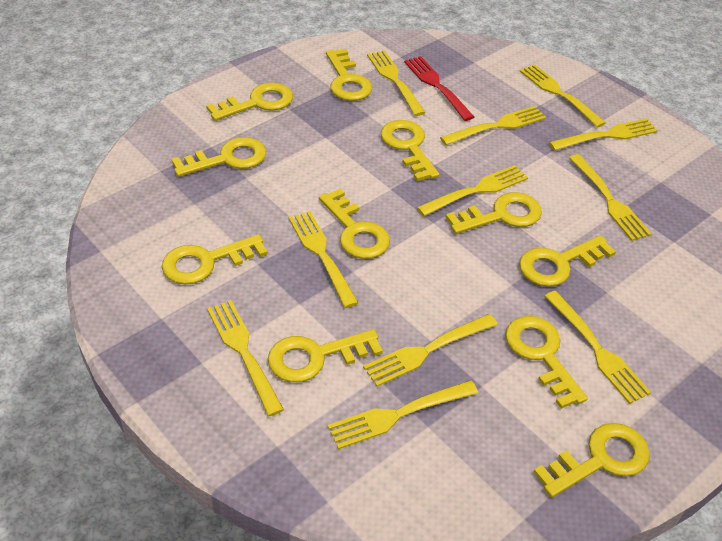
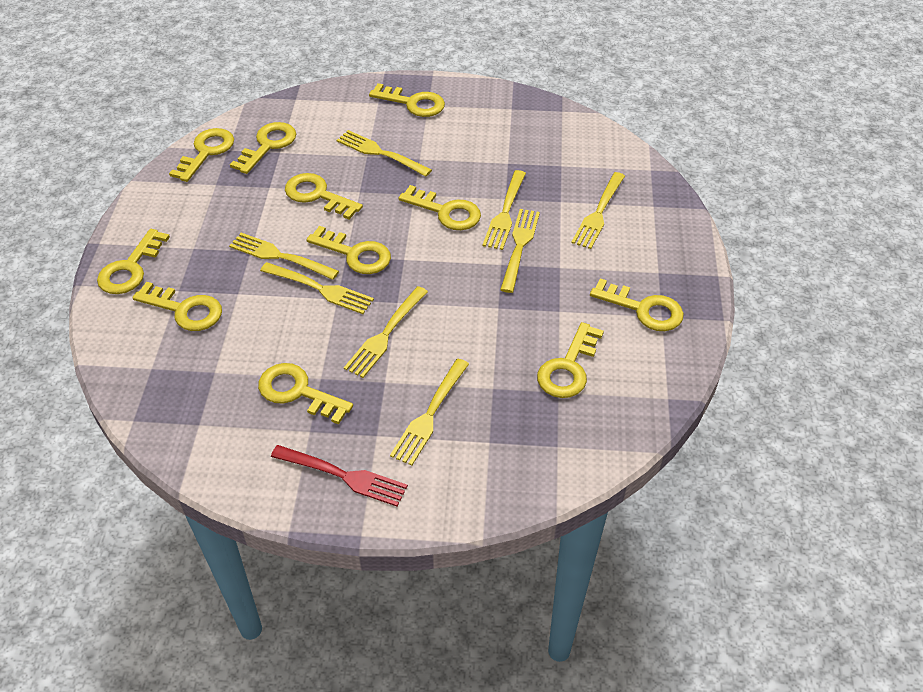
yellow fork: [207,300,284,416] [288,211,358,308] [328,380,478,449] [363,314,498,387] [367,50,426,116] [417,165,528,216] [440,106,546,145] [520,64,606,128] [544,291,651,404] [549,118,658,151] [569,154,651,241] = 11 -> [229,233,339,280] [260,262,374,314] [337,130,432,177] [344,286,428,378] [390,359,469,466] [482,170,526,250] [500,209,540,293] [571,172,625,249] = 8

